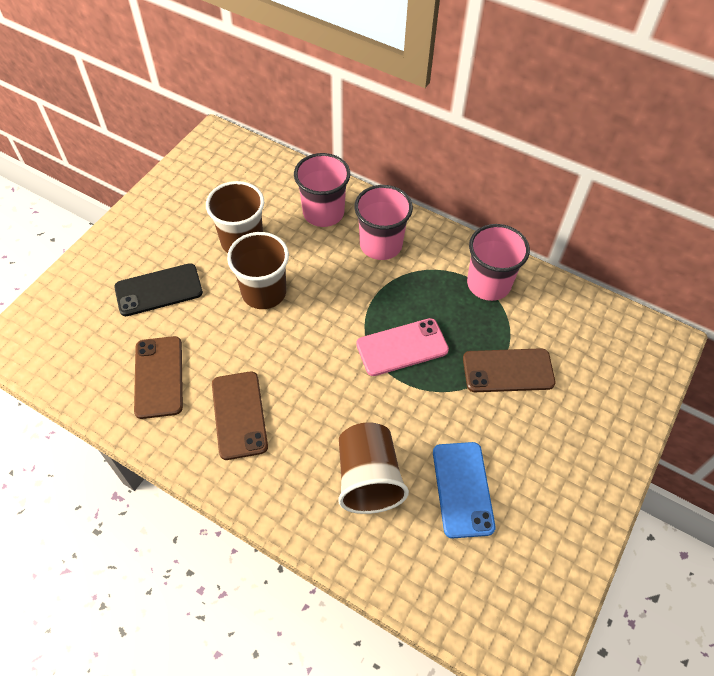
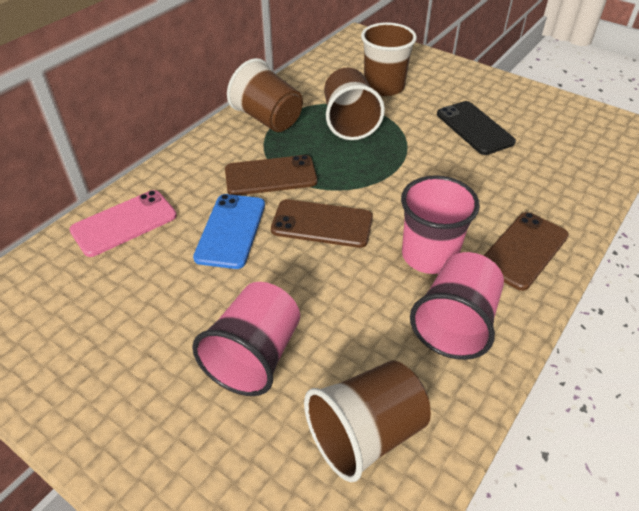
brown cup: [206,181,264,253] [227,232,289,309] [338,422,409,514] = 3 -> [227,58,303,132] [304,360,431,482] [324,68,385,140] [361,22,417,96] = 4

